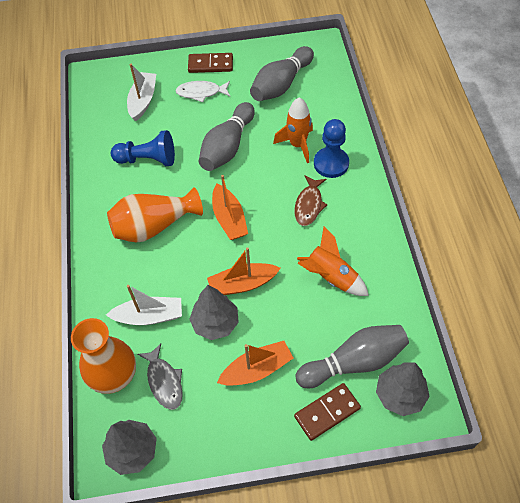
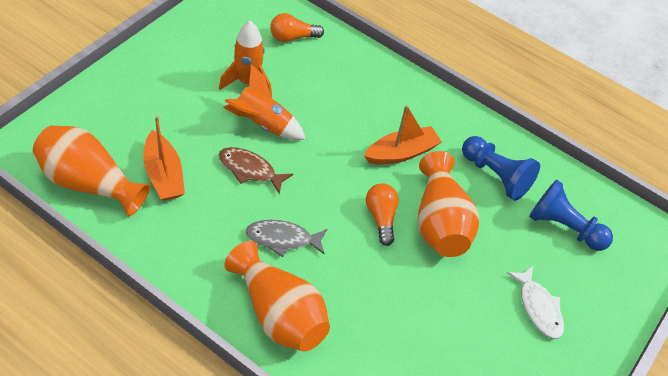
brown domino: [188,53,233,73] [294,383,361,441] = 2 -> none = 0
grey bowling pin: [199,102,255,171] [250,46,314,101] [296,325,409,388] = 3 -> none = 0
grey tree: [102,420,157,475] [189,285,239,340] [376,362,430,416] = 3 -> none = 0
orange boat: [207,247,281,295] [212,175,248,240] [217,341,294,386] = 3 -> [143,116,185,201] [364,105,442,164] = 2
orange light bulb: none = 0 -> [270,13,324,42] [366,184,399,246] = 2
orange vase: [71,318,136,394] [107,187,203,243] = 2 -> [33,126,150,216] [224,241,330,352] [418,151,479,257] = 3
white boat: [106,285,182,325] [127,64,156,121] = 2 -> none = 0

